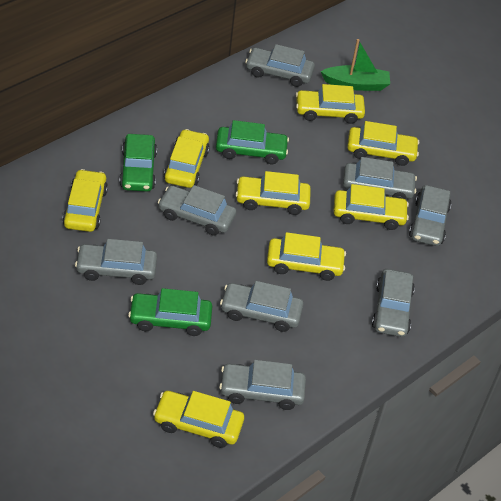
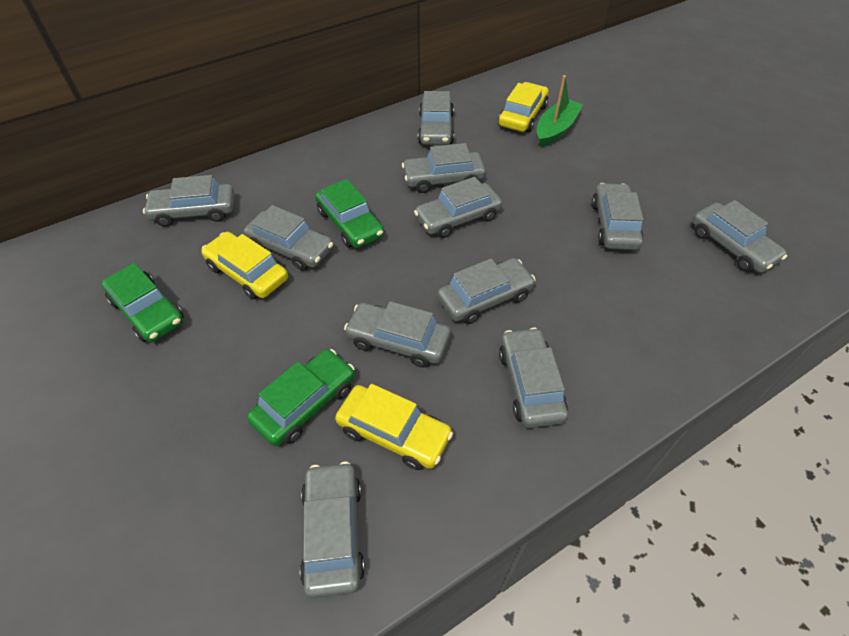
grey car: [75,239,157,285] [158,185,236,236] [219,360,306,410] [220,281,304,332] [245,44,315,87] [343,157,417,200] [372,269,415,337] [409,185,451,246] = 8 -> [143,175,234,227] [244,205,333,271] [300,462,365,598] [344,301,451,368] [402,143,486,193] [414,177,502,238] [418,91,454,145] [437,258,536,324] [499,328,568,428] [592,183,643,250] [692,200,787,273] = 11
yellow car: [62,169,108,232] [153,391,244,448] [164,129,210,188] [235,171,311,215] [267,232,346,281] [296,84,365,124] [333,184,409,230] [347,121,419,166] = 8 -> [201,232,288,300] [335,384,453,470] [498,82,549,132] = 3

